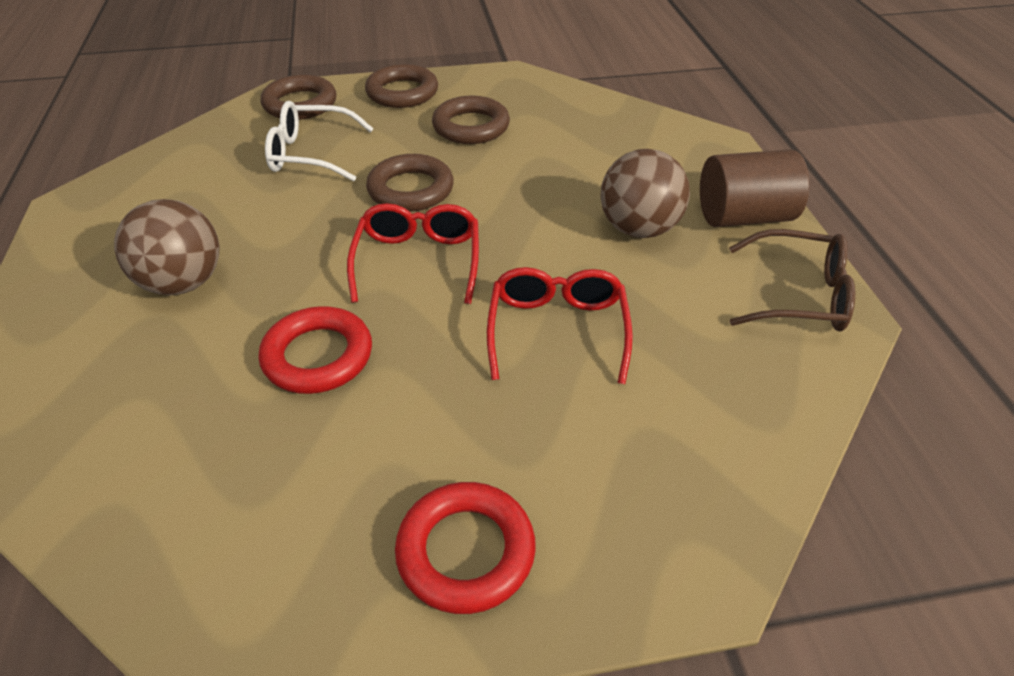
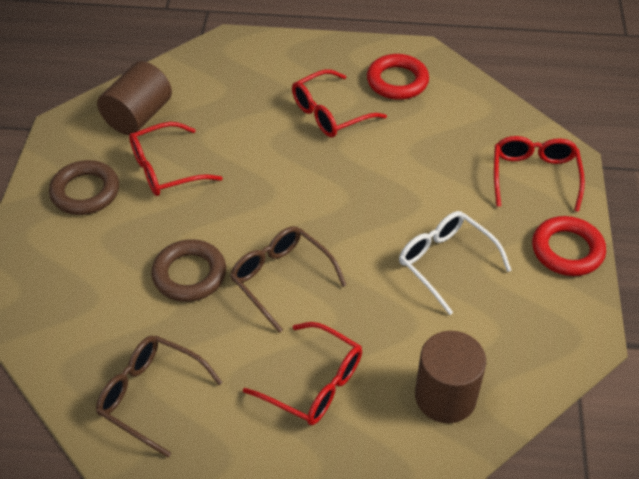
brown ball: [114,199,219,296] [600,149,690,238] = 2 -> none = 0
brown cylinder: [700,149,809,227] = 1 -> [97,61,172,135] [415,331,486,423] = 2
brown glasses: [729,229,855,331] = 1 -> [96,336,223,457] [230,226,346,333] = 2
brown ring: [261,75,336,120] [365,64,438,108] [366,154,454,212] [432,96,510,144] = 4 -> [49,160,119,215] [151,239,226,302] = 2
red glasses: [347,203,479,304] [487,267,633,384] = 2 -> [129,122,223,196] [243,322,362,425] [292,69,387,137] [494,136,585,212] = 4

